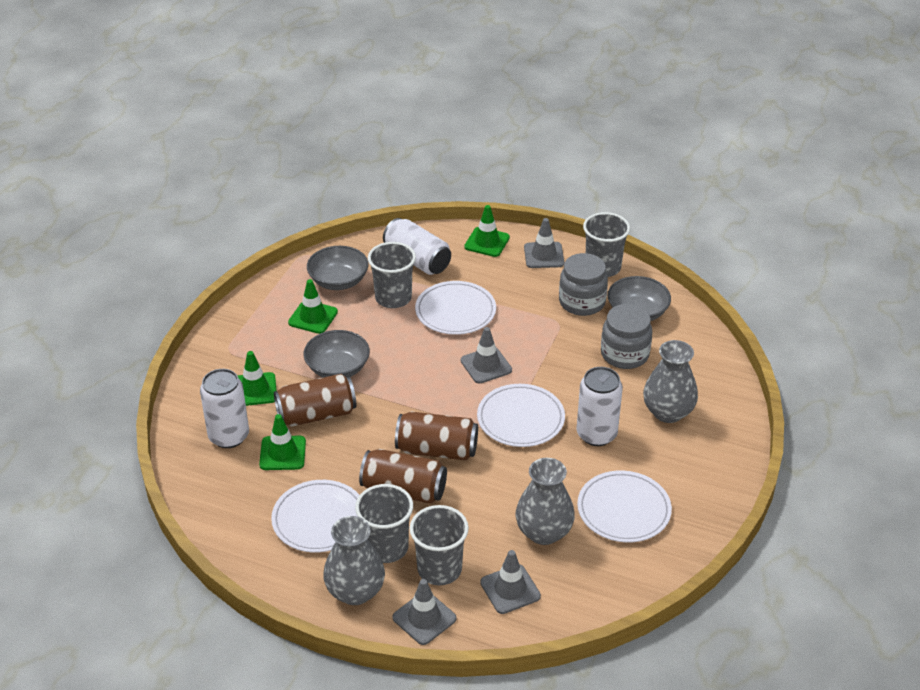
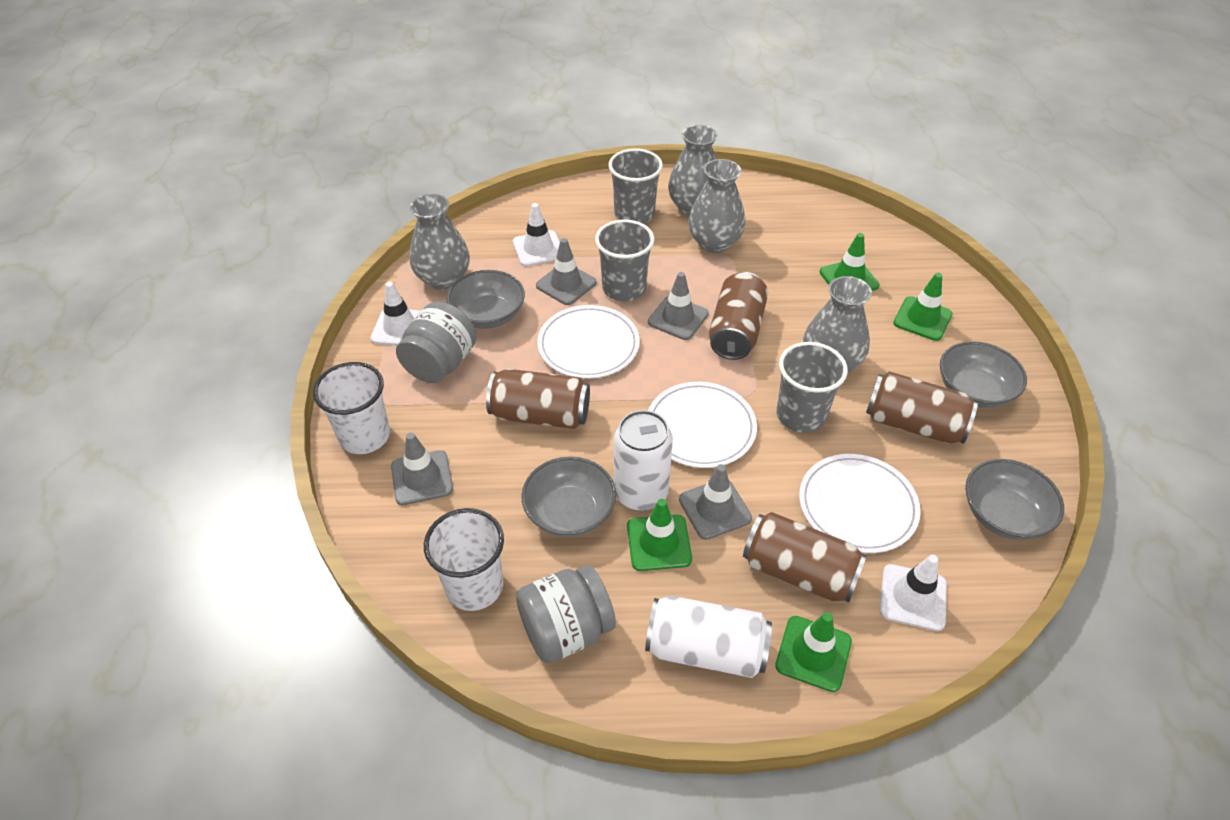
brown can: [274,374,356,426] [359,449,447,504] [395,411,478,461] = 3 -> [486,369,590,429] [709,272,768,360] [743,512,867,603] [866,371,978,444] = 4
grey bowl: [304,330,370,377] [307,246,368,290] [608,276,671,321] = 3 -> [447,270,525,329] [521,457,616,537] [940,341,1027,408] [965,459,1064,540] = 4
grey cup: [355,484,413,563] [368,242,416,308] [410,505,469,585] [583,212,630,277] = 4 -> [595,219,654,301] [608,148,663,224] [777,342,848,433] = 3
grey vase: [323,516,385,605] [516,458,575,545] [643,340,698,423] = 3 -> [410,194,470,290] [668,125,718,216] [688,159,746,253] [803,276,872,372] = 4
white can: [200,369,249,448] [383,218,451,275] [576,367,623,446] = 3 -> [614,410,673,511] [645,596,772,678] = 2
white cup: none = 0 -> [313,362,390,454] [424,508,504,611] = 2
white plate: [271,480,359,553] [415,281,496,335] [477,384,565,447] [577,470,672,543] = 4 -> [537,305,640,379] [648,382,757,468] [799,454,921,553] = 3
white traffic cone: none = 0 -> [371,282,421,346] [513,203,560,267] [880,555,947,631] = 3

